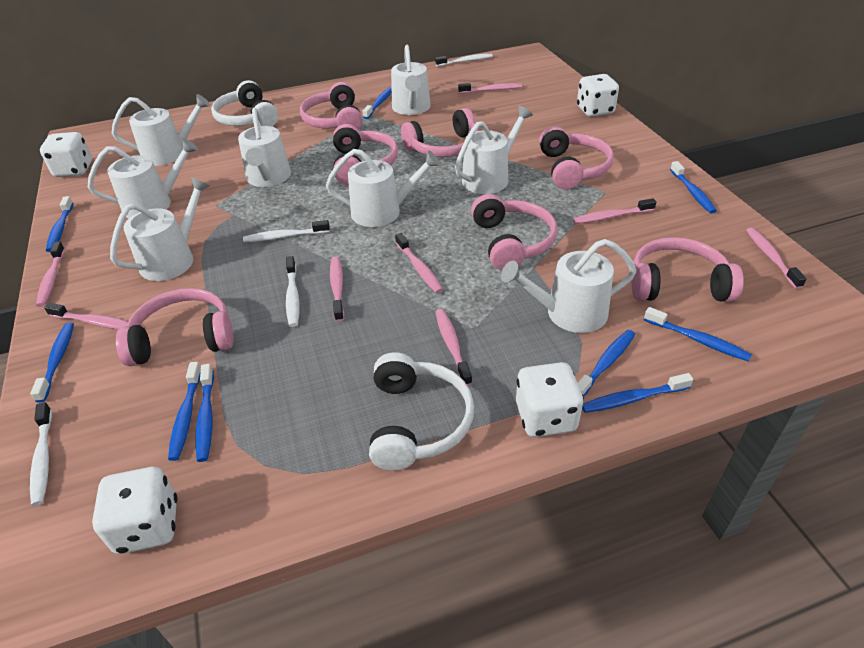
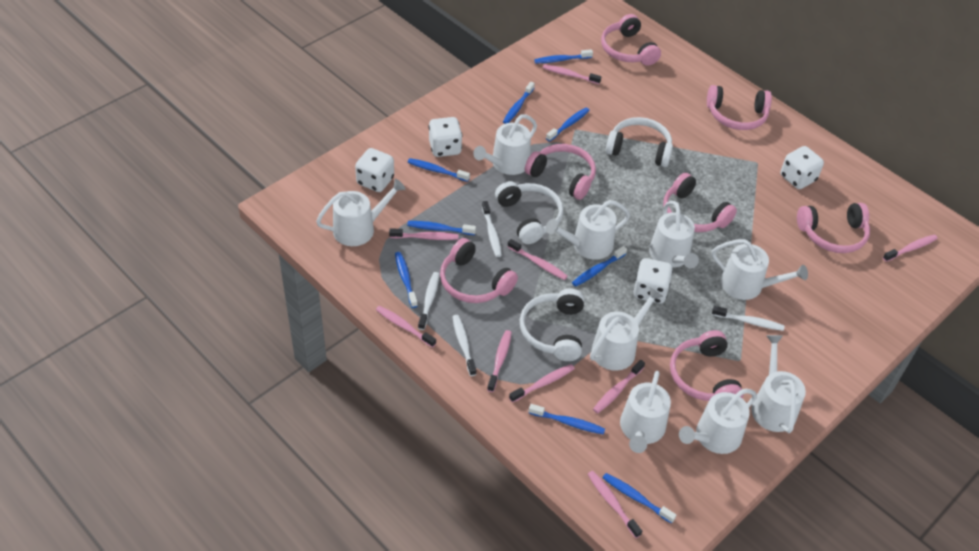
pink toothbrush: [36,241,65,307] [44,303,128,330] [330,257,344,322] [395,233,443,293] [435,309,472,386] [458,83,522,94] [573,198,656,224] [746,228,806,289] = 8 -> [376,306,436,348] [389,228,459,240] [487,330,512,392] [508,239,568,280] [509,364,575,403] [543,64,601,84] [588,471,642,538] [593,360,645,414] [883,235,938,262] = 9
white headphones: [211,80,278,127] [369,352,474,470] = 2 -> [495,181,563,244] [520,289,584,361] [606,117,673,167] = 3
white watering can: [88,138,198,219] [110,177,210,281] [112,94,210,166] [238,108,291,187] [326,149,440,227] [391,45,431,115] [455,106,533,194] [501,239,637,333] = 8 -> [316,179,405,246] [473,114,537,175] [546,200,630,260] [590,287,663,371] [620,371,671,453] [649,201,699,269] [679,389,757,454] [711,239,808,300] [751,335,806,433] = 9

